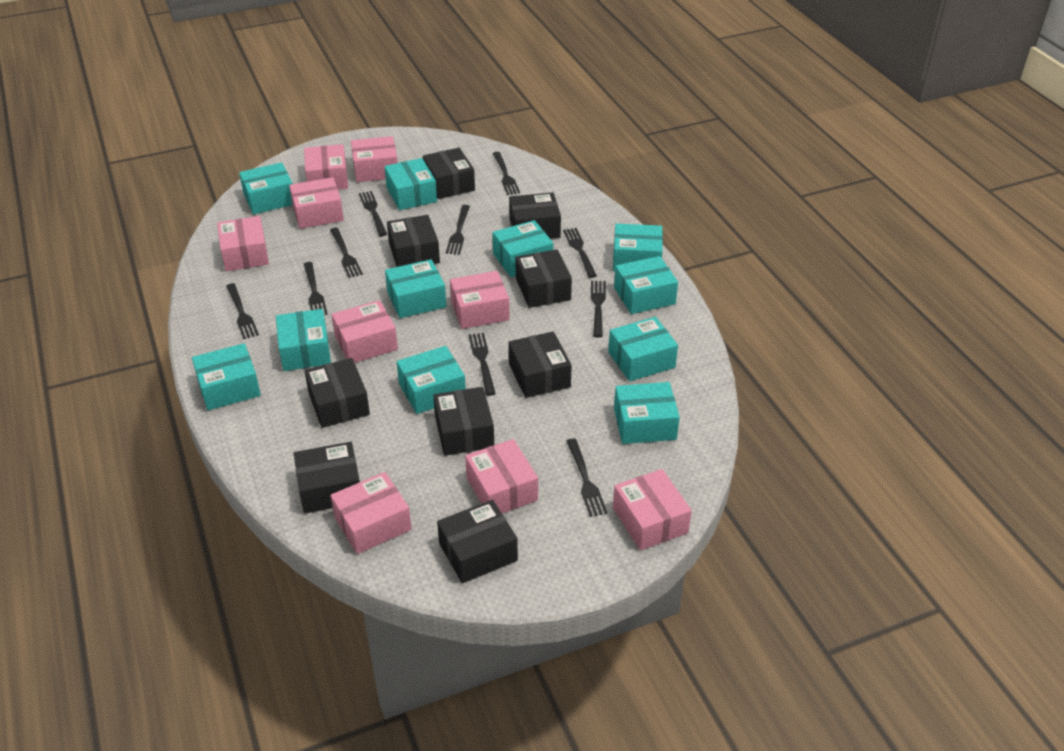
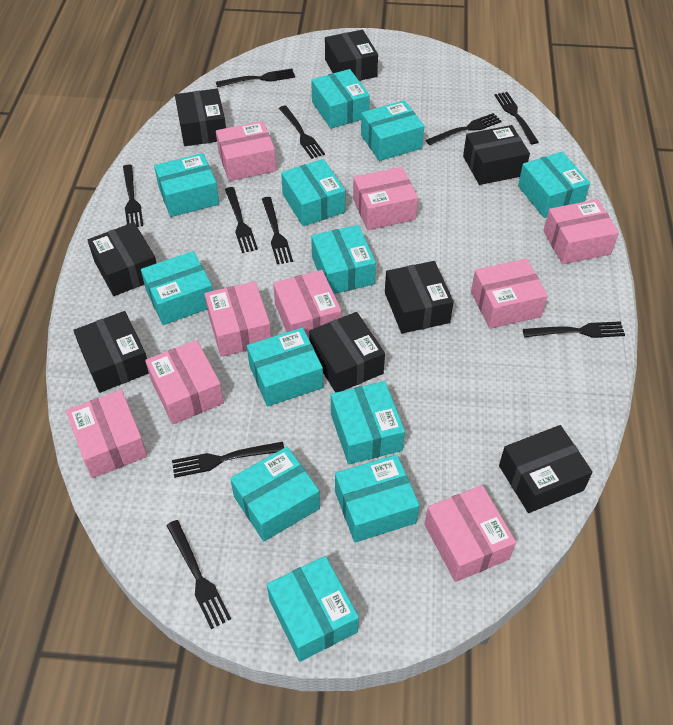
black box: [294,442,360,514] [304,358,370,428] [387,215,440,267] [423,148,475,199] [433,387,494,456] [437,500,518,583] [509,192,561,239] [509,331,572,398] [515,249,572,308] = 9 -> [73,311,149,393] [88,222,156,296] [175,89,226,146] [309,312,385,393] [325,30,378,81] [385,261,454,334] [463,125,530,185] [499,425,593,513] = 8
turquoise box: [192,343,261,410] [239,162,293,214] [276,309,331,371] [384,158,437,210] [385,259,446,318] [397,346,466,414] [493,220,553,277] [608,317,678,381] [613,224,663,271] [614,256,678,314] [614,382,680,444] = 11 -> [141,251,213,325] [154,153,219,217] [230,447,320,541] [247,327,323,407] [267,556,359,662] [281,159,345,226] [311,69,370,129] [311,225,376,294] [331,381,405,464] [335,454,420,543] [361,100,424,161] [518,152,590,218] = 12

